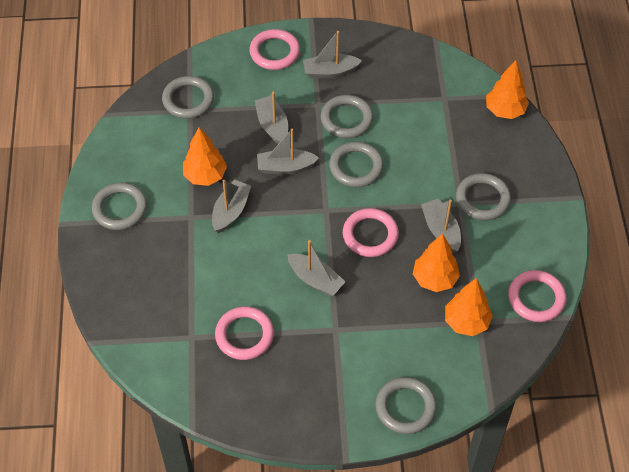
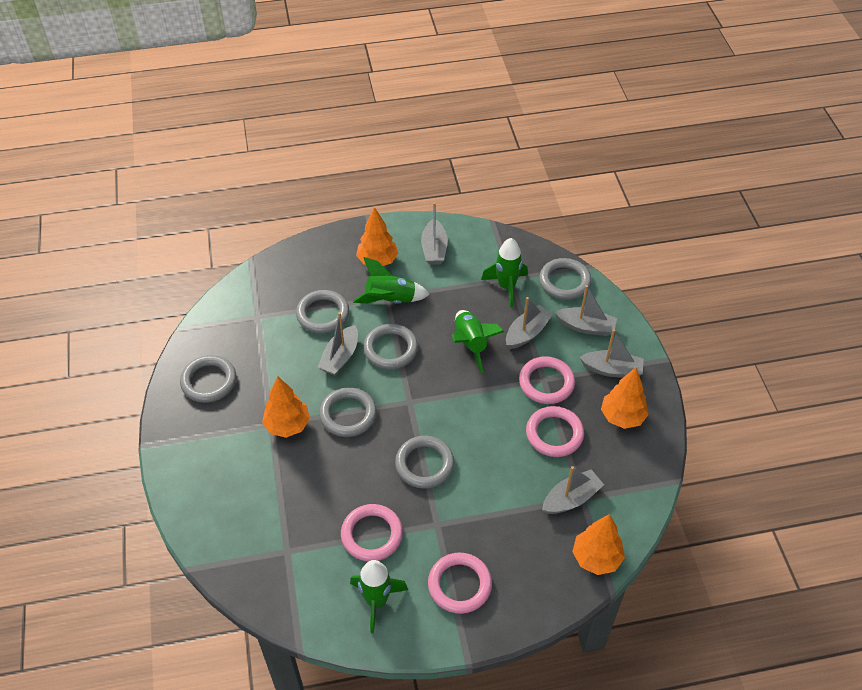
green rocket: none = 0 -> [350,560,408,634] [353,257,430,304] [452,310,504,373] [481,238,528,308] = 4

